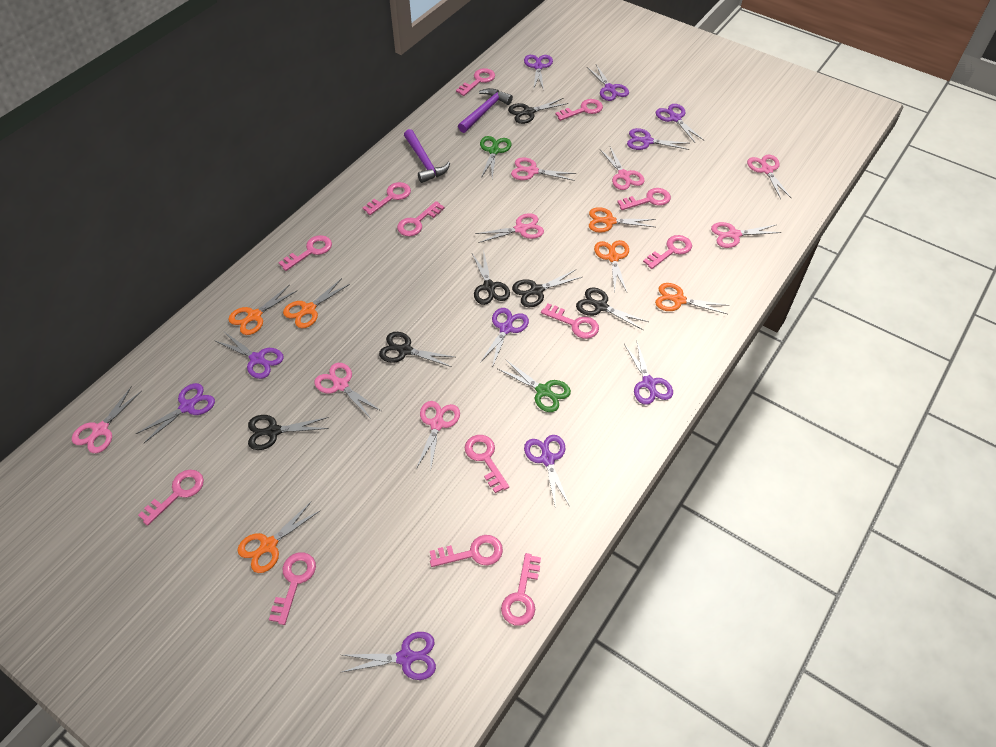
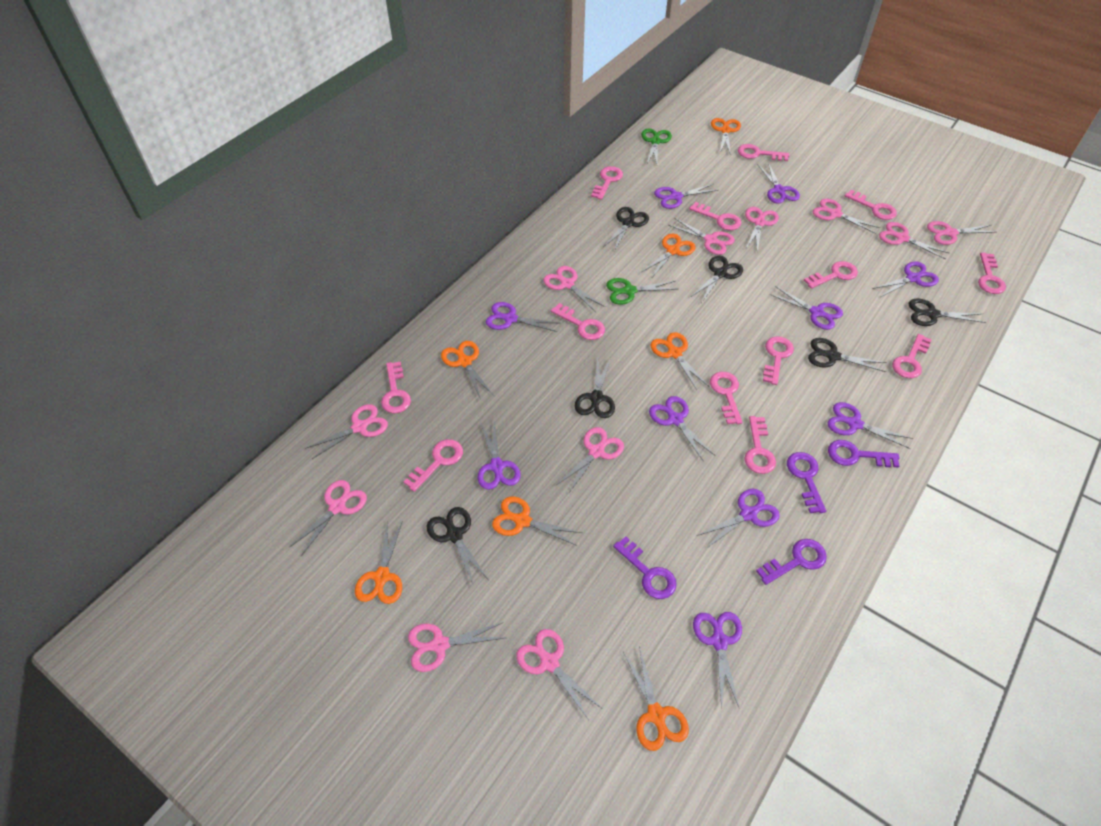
orange scissors: [228,284,298,335] [238,501,321,573] [283,278,350,328] [589,207,656,233] [594,240,629,292] [655,283,729,314] = 6 -> [355,522,402,604] [441,341,493,400] [492,497,582,546] [623,646,689,751] [642,234,696,277] [651,332,709,391] [711,118,741,155] = 7
pink scissors: [72,386,142,453] [314,363,381,419] [416,401,460,472] [475,213,544,243] [511,157,577,181] [600,147,645,190] [711,222,781,248] [747,154,791,199] = 8 -> [289,480,367,556] [305,404,388,459] [408,622,504,672] [516,629,601,720] [544,266,605,312] [557,427,624,494] [669,218,735,255] [745,207,779,251] [813,199,880,234] [879,222,950,259] [927,221,995,245] = 11
purple hammer: [404,129,450,183] [458,88,513,133] = 2 -> none = 0
purple key: none = 0 -> [613,536,677,599] [756,539,827,585] [787,452,826,513] [828,440,899,468] = 4

